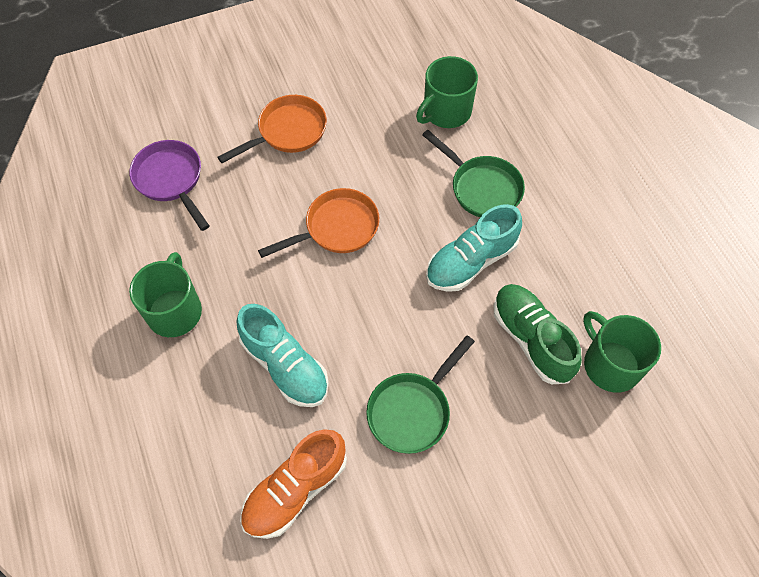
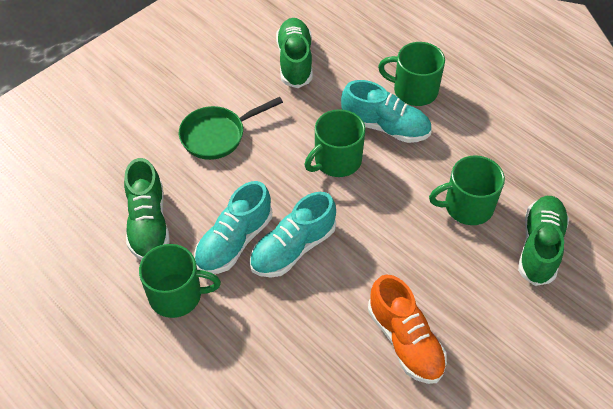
green mug: [129,252,202,337] [416,56,478,128] [583,311,661,393] = 3 -> [139,244,221,318] [305,109,365,177] [378,42,445,106] [429,155,505,225] = 4
green pan: [366,335,475,454] [422,130,525,217] = 2 -> [179,97,283,160] = 1
green shoe: [494,284,582,384] = 1 -> [124,158,170,260] [276,18,312,88] [518,196,569,286] = 3
orange pan: [218,95,327,163] [258,188,380,258] = 2 -> none = 0
purple pan: [129,140,209,231] = 1 -> none = 0
turquoise shoe: [236,304,329,407] [426,204,522,292] = 2 -> [194,181,272,274] [249,192,336,277] [341,80,432,143] = 3

